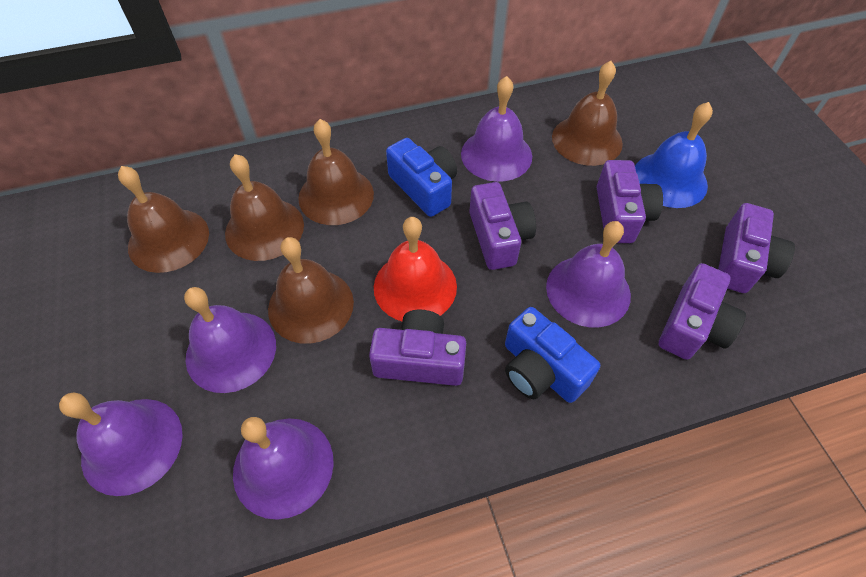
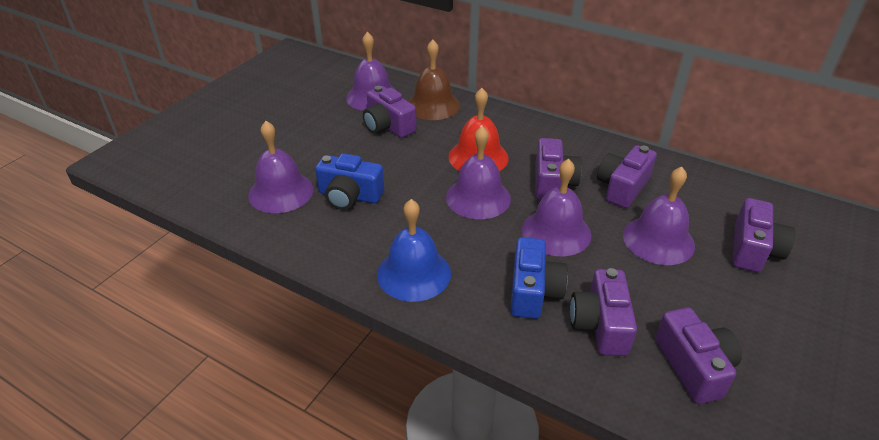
brown bell: [118,166,209,273] [225,154,304,261] [268,237,354,344] [298,119,374,225] [552,61,623,166] = 5 -> [408,40,460,120] = 1
purple camera: [369,310,466,386] [469,182,536,270] [597,160,663,243] [658,263,746,360] [718,203,795,293] = 5 -> [363,86,417,138] [536,138,582,200] [570,268,637,356] [597,145,657,208] [655,307,742,404] [732,198,795,272] = 6

